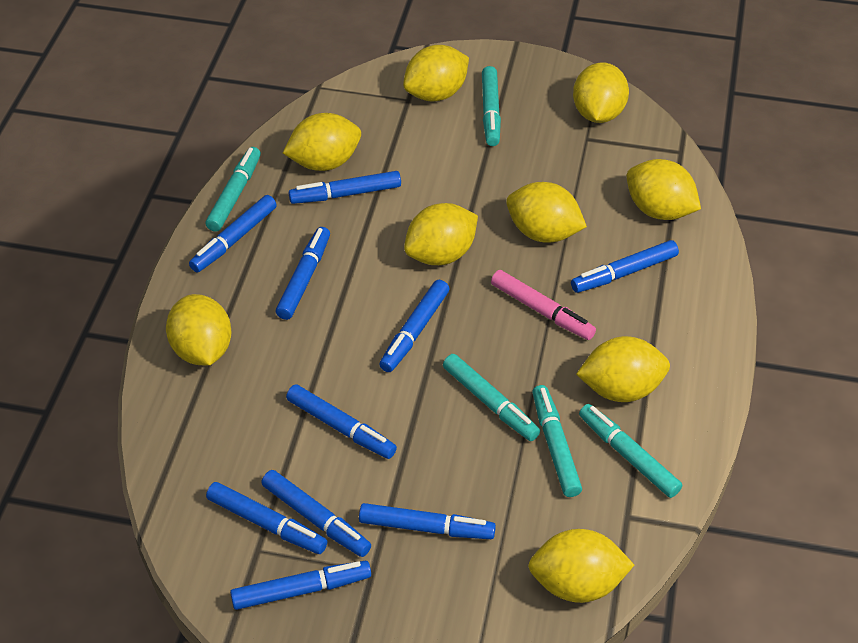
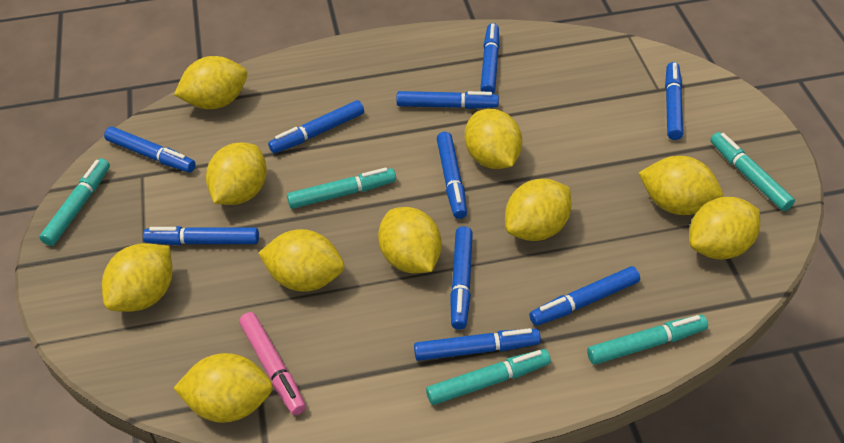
yellow lemon: [166,294,231,366] [283,113,361,171] [403,45,469,101] [404,203,478,265] [506,182,587,243] [528,529,634,603] [573,63,629,123] [576,336,670,402] [627,159,701,220] = 9 -> [102,243,172,312] [174,56,247,109] [174,353,273,423] [206,142,267,205] [258,229,344,292] [378,207,442,273] [465,109,522,169] [505,179,571,241] [639,156,723,215] [689,197,760,259] = 10

